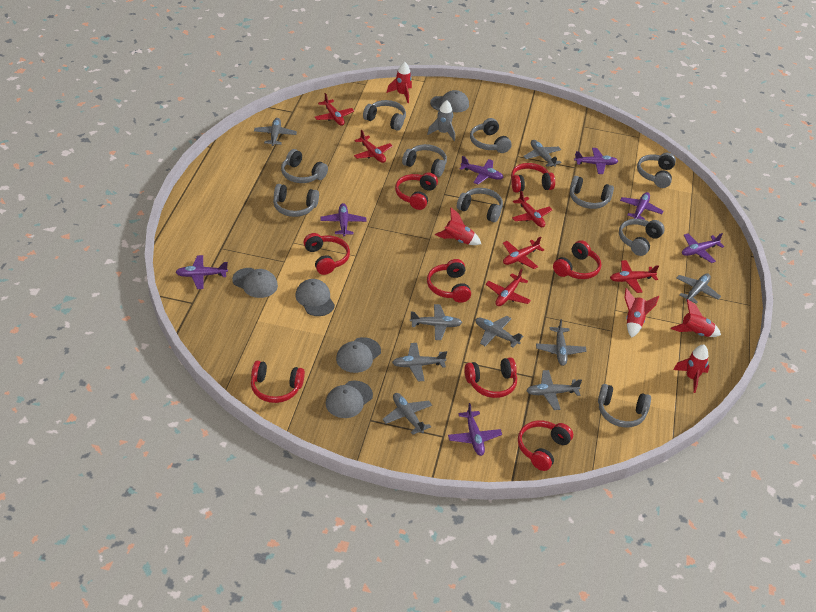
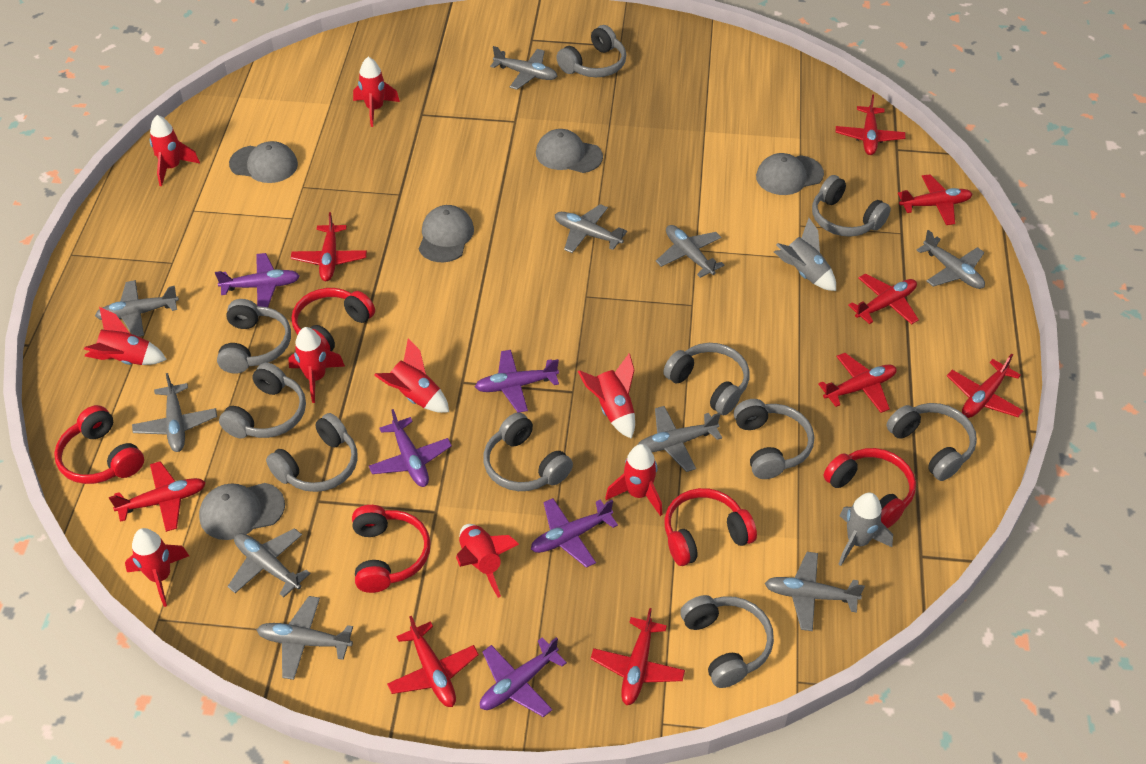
grey plane: [254,118,297,146] [383,393,432,435] [392,343,447,381] [410,304,462,340] [475,316,523,348] [523,140,562,167] [526,370,582,410] [536,319,586,366] [676,273,721,304] = 9 -> [95,280,179,337] [132,373,217,452] [227,528,311,597] [256,596,353,680] [490,46,557,90] [555,204,627,253] [638,406,722,472] [656,225,724,278] [765,552,865,631] [917,230,985,289] = 10
grey rocket: [427,100,455,141] = 1 -> [774,218,836,291] [838,493,893,566] = 2
purple plane: [176,255,228,289] [321,203,367,236] [448,403,502,456] [460,156,504,184] [574,148,618,174] [620,192,664,220] [682,233,724,263] = 7 -> [215,253,300,307] [369,409,452,487] [475,350,559,412] [480,637,567,717] [531,498,618,568] = 5
red headphones: [251,361,305,403] [303,233,350,275] [395,172,438,210] [427,259,471,303] [464,357,517,398] [511,163,555,193] [518,421,573,471] [553,240,602,279] = 8 -> [54,405,144,484] [292,288,375,351] [352,505,431,593] [664,488,757,566] [824,448,916,528] = 5
red plane: [315,93,354,126] [354,130,393,163] [486,269,531,306] [503,237,544,269] [512,191,552,227] [610,260,659,293] = 6 -> [109,461,206,532] [291,212,367,281] [387,616,479,707] [591,608,685,705] [818,353,897,413] [836,94,906,155] [848,273,919,324] [898,174,972,225] [947,354,1024,418] = 9
red rocket: [387,62,412,103] [435,208,481,245] [624,288,659,338] [671,299,721,337] [673,345,709,393] = 5 -> [84,307,167,365] [125,528,189,607] [150,115,200,186] [288,327,345,403] [353,57,400,127] [374,338,449,413] [456,524,519,598] [578,353,635,439] [605,444,663,516] = 9

